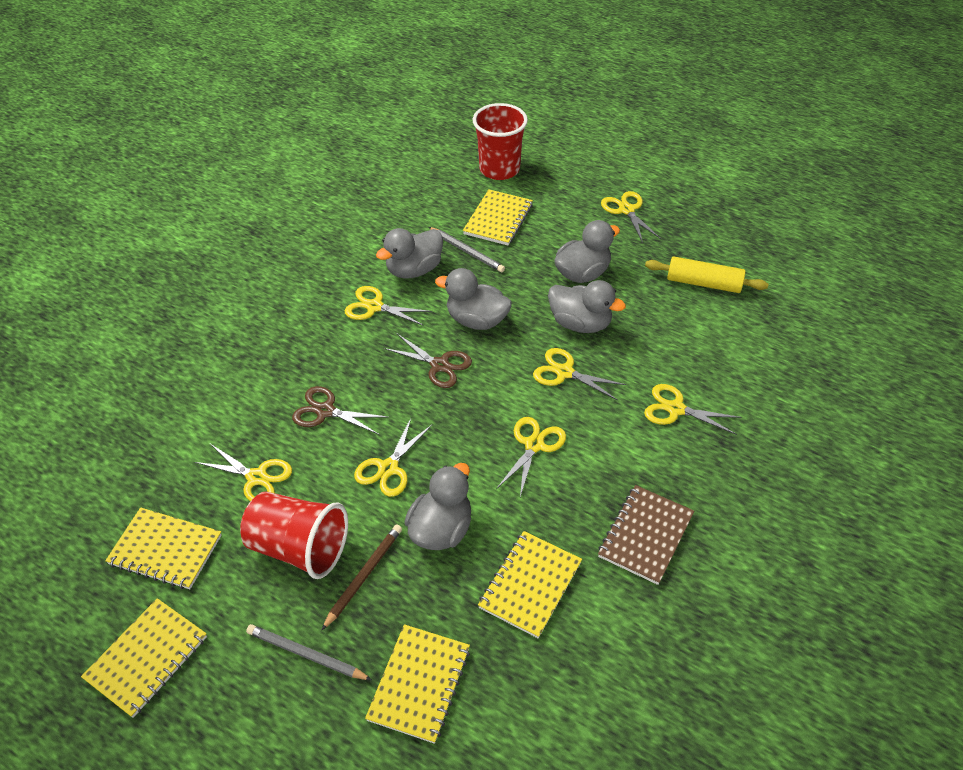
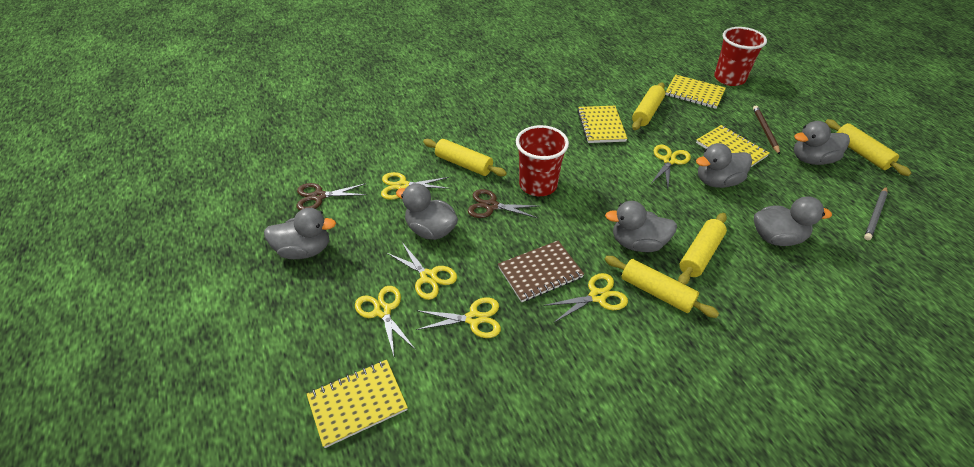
grey duck: [376,228,443,279] [404,463,471,550] [435,268,512,330] [548,280,626,333] [554,220,620,283] = 5 -> [264,208,336,259] [396,183,458,240] [605,201,677,252] [696,143,752,188] [754,196,832,246] [794,121,850,165] = 6
grey pencil: [246,624,372,680] [429,227,505,272] = 2 -> [864,186,888,240] = 1
yellow notebook: [81,598,207,718] [105,508,222,589] [365,624,470,744] [463,189,533,245] [478,531,582,638] = 5 -> [307,360,408,448] [578,106,628,143] [665,74,726,109] [696,125,770,167] = 4
yellow rolling pin: [645,257,769,293] = 1 -> [423,139,507,176] [605,256,719,318] [632,83,665,130] [678,213,727,285] [825,119,911,176] = 5
yellow scissors: [195,444,292,501] [345,286,432,326] [354,418,432,497] [496,417,566,497] [533,348,626,400] [601,191,661,243] [644,384,742,435] = 7 -> [355,286,416,356] [381,172,450,200] [387,242,457,300] [416,297,501,338] [543,273,628,323] [650,145,691,188] = 6

